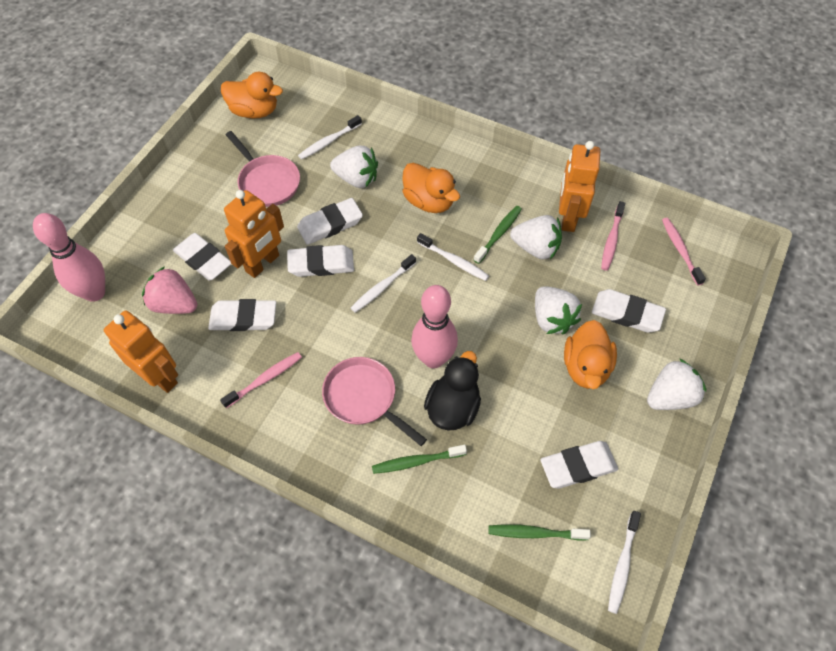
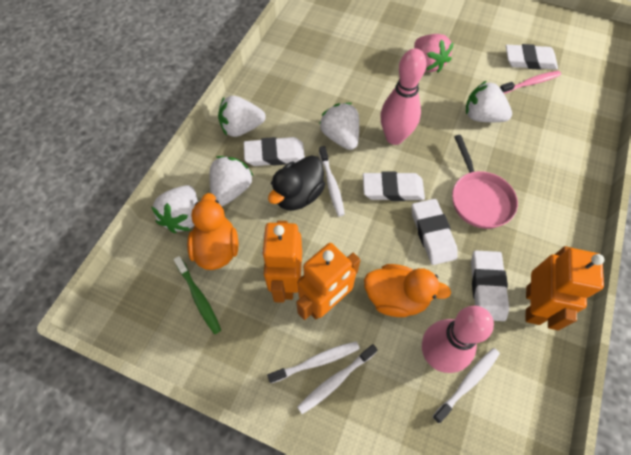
green toothbrush: [372,445,467,474] [474,206,522,264] [488,524,591,541] = 3 -> [174,256,221,334] = 1
orange duck: [221,72,283,119] [402,163,460,213] [564,320,617,389] = 3 -> [187,193,238,270] [364,264,451,317] = 2
pink pan: [226,131,300,207] [322,357,427,446] = 2 -> [452,135,518,229] = 1
pink toothbrush: [220,352,302,408] [601,201,625,271] [662,218,706,286] = 3 -> [500,71,561,94] = 1
white eraser: [173,233,231,281] [208,299,276,331] [287,245,354,277] [297,198,363,245] [541,441,618,489] [592,289,666,333] = 6 -> [244,137,305,166] [363,172,425,201] [412,199,458,265] [471,250,509,321] [506,44,558,70] = 5
white strawberry: [330,146,378,188] [510,215,562,260] [535,286,582,334] [647,358,706,410] = 4 -> [151,185,198,233] [209,156,254,207] [218,96,266,137] [319,103,359,150] [466,81,512,122] = 5

